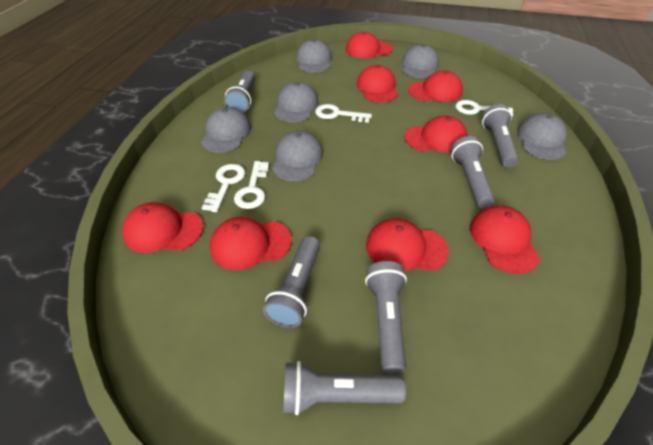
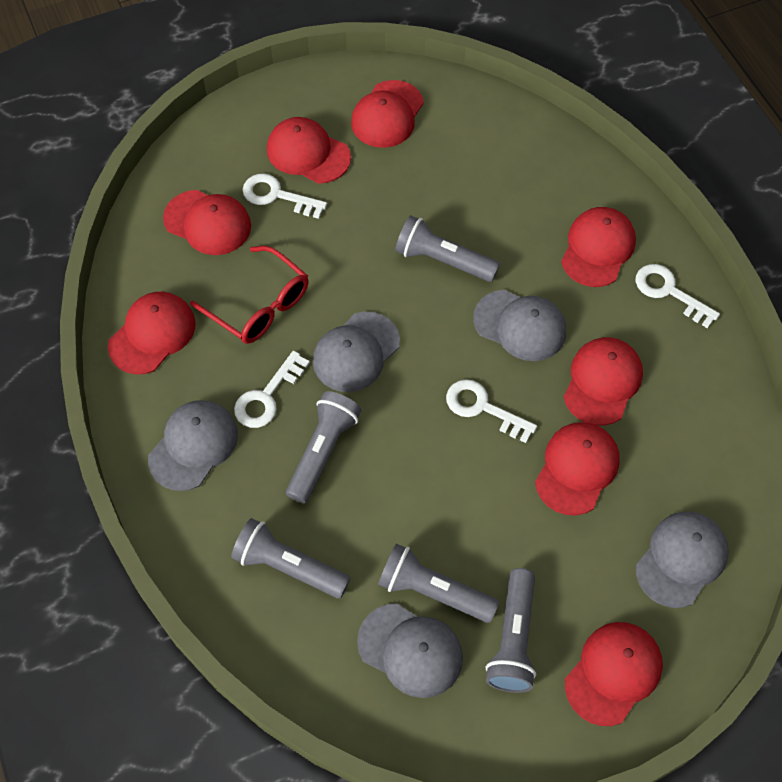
grey cap: [201,107,251,153] [272,131,323,181] [274,82,319,122] [296,39,332,73] [402,44,439,78] [517,113,567,160] = 6 -> [148,400,238,491] [313,312,400,392] [357,604,463,698] [473,290,566,361] [636,512,729,608] = 5
grey flashlight: [224,71,255,113] [263,236,320,328] [283,361,406,415] [365,261,407,374] [451,136,495,208] [482,104,519,168] = 6 -> [231,518,350,598] [286,391,361,503] [378,543,499,623] [395,215,500,282] [486,568,536,693] = 5
red glasses: none = 0 -> [190,246,309,344] = 1

